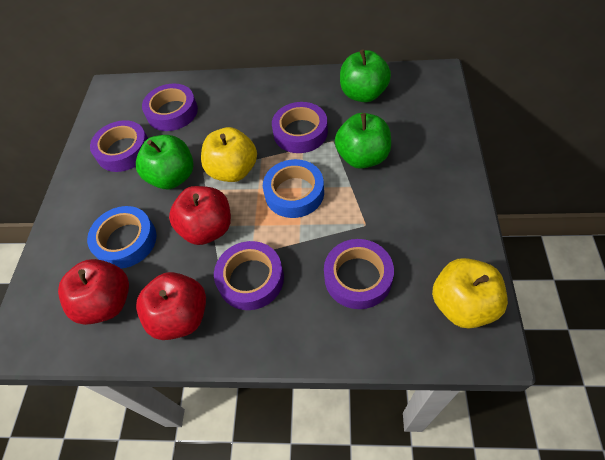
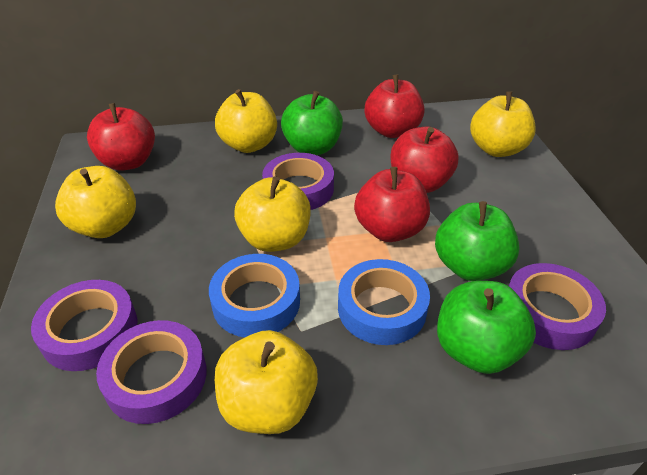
purple tape: [90,120,148,172] [142,84,198,131] [214,241,284,310] [272,102,328,153] [324,239,394,309] = 5 -> [31,280,138,371] [96,320,207,424] [262,153,334,210] [509,263,606,350] = 4
red apple: [58,259,129,325] [136,272,206,340] [169,186,231,245] = 3 -> [87,103,155,171] [354,167,430,242] [365,75,425,138] [390,126,458,193] = 4
yellow apple: [201,127,257,182] [432,258,508,329] = 2 -> [55,166,136,238] [215,89,277,153] [215,330,318,434] [234,176,311,252] [470,91,536,157] = 5

